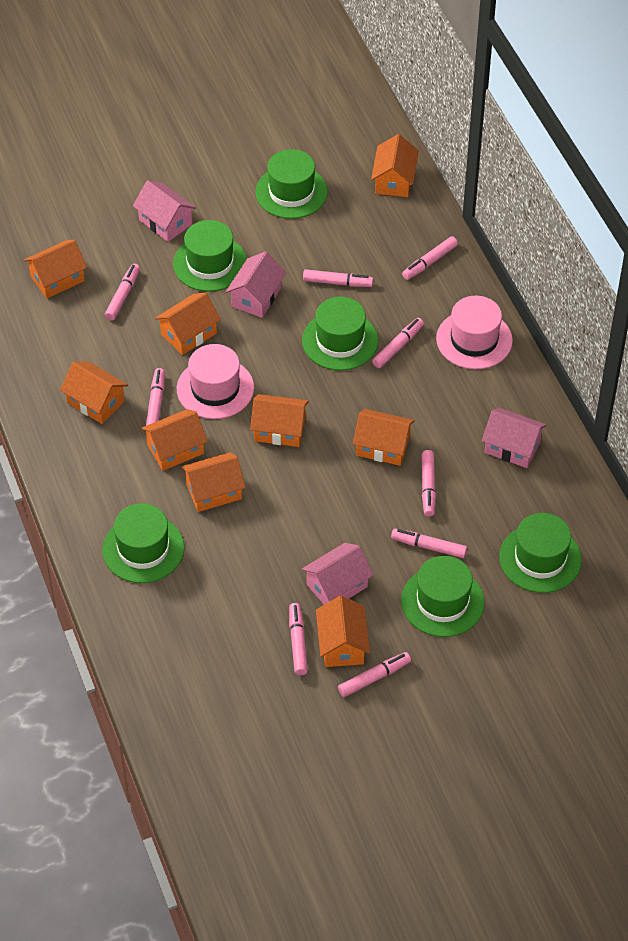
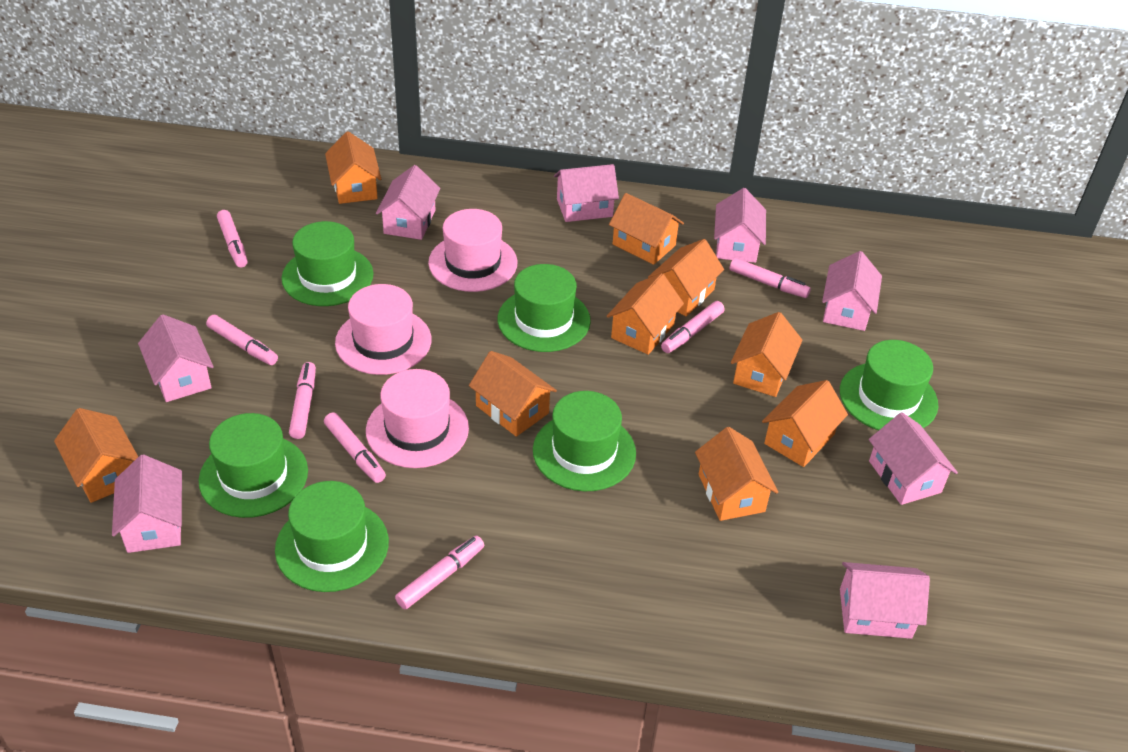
pink hat: [177,344,254,419] [436,296,513,369] = 2 -> [335,284,431,375] [366,369,469,468] [428,209,518,292] = 3
pink house: [133,180,196,242] [226,252,286,318] [302,543,373,604] [482,408,547,468] = 4 -> [112,454,182,553] [138,314,214,402] [376,165,440,240] [554,164,619,222] [714,188,766,263] [822,251,882,331] [840,562,930,639] [869,412,958,505] = 8
pink marker: [105,264,140,321] [146,368,165,426] [289,603,308,675] [303,269,373,287] [338,652,411,697] [372,318,424,368] [391,529,467,558] [402,236,458,280] [422,450,436,517] = 9 -> [206,315,278,365] [217,210,248,268] [289,362,316,439] [324,412,386,483] [395,536,484,609] [661,301,725,353] [730,258,811,298] = 7

